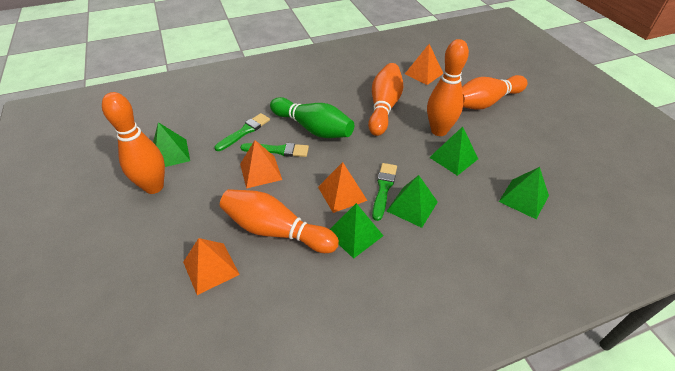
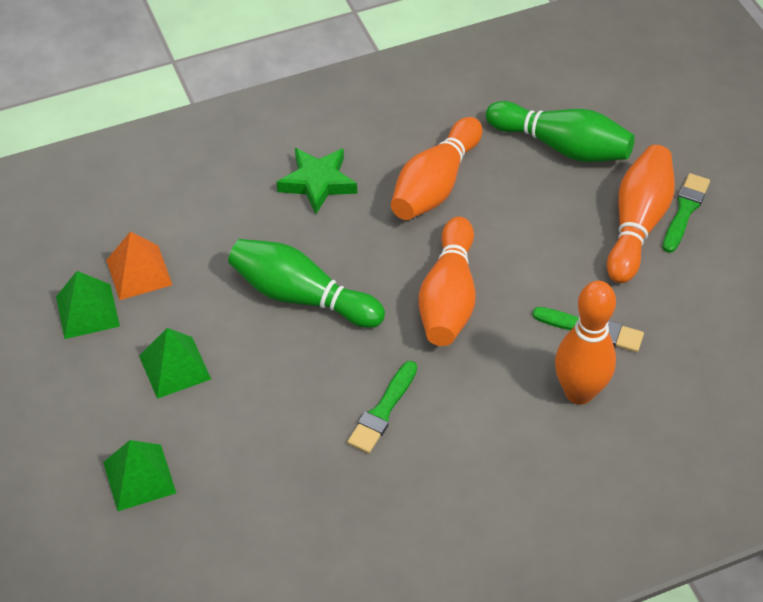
green bowling pin: [270,97,354,138] = 1 -> [228,239,385,328] [486,101,635,162] = 2
green pyramid: [153,122,190,167] [330,203,383,259] [387,175,438,228] [429,127,478,176] [499,167,549,219] = 5 -> [56,271,120,339] [103,440,176,511] [139,328,211,399] = 3
green star: none = 0 -> [277,148,357,214] = 1
orange bowling pin: [102,92,165,194] [220,189,339,253] [368,63,403,136] [427,39,469,136] [462,75,528,110] = 5 -> [391,117,482,220] [418,217,476,346] [555,281,616,405] [607,145,675,283] = 4
orange pyramid: [183,238,240,295] [240,140,282,188] [318,162,368,213] [405,44,443,85] = 4 -> [106,231,172,300] = 1

